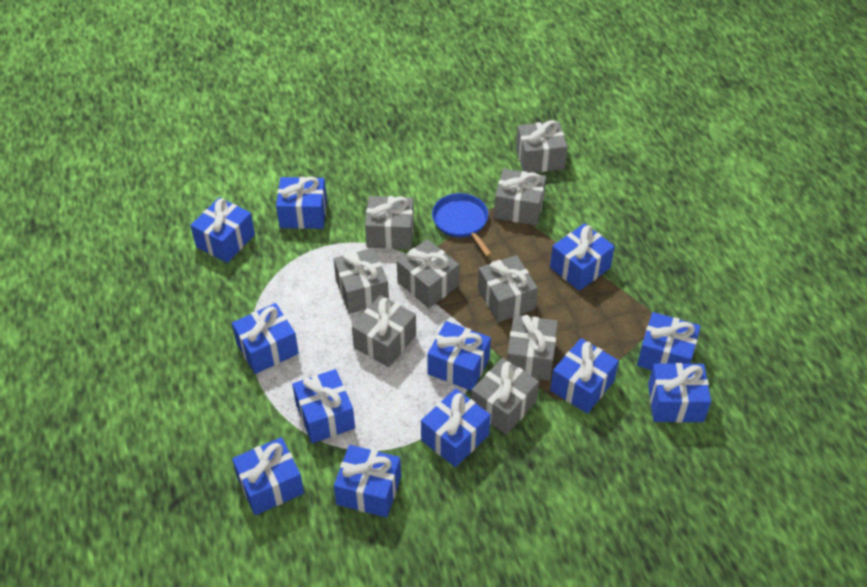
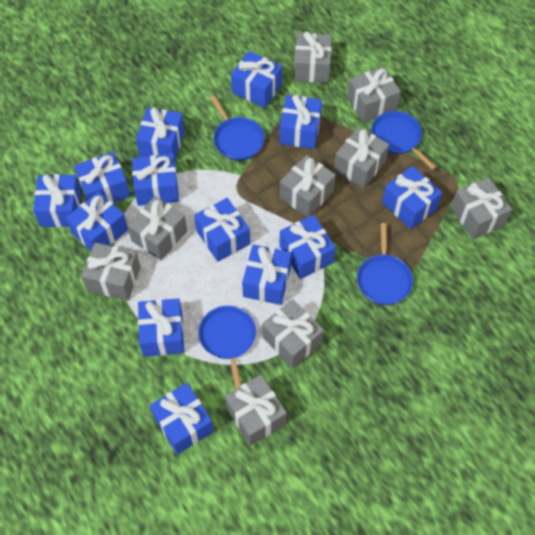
blue gift: [190,197,255,263] [232,303,299,374] [232,437,304,515] [276,177,327,229] [292,369,355,443] [334,445,401,518] [421,388,491,467] [427,321,491,391] [550,223,615,291] [550,338,619,414] [637,312,701,370] [648,363,711,423] = 12 -> [33,174,81,227] [66,192,128,251] [74,152,130,203] [132,154,179,206] [136,107,185,160] [138,298,184,357] [150,383,214,455] [194,198,250,262] [231,51,282,108] [242,244,292,305] [279,95,322,149] [279,215,336,279] [382,166,442,229] = 13
blue pan: [432,193,492,257] = 1 -> [198,306,256,389] [210,95,265,160] [357,223,413,305] [371,111,436,170] = 4

